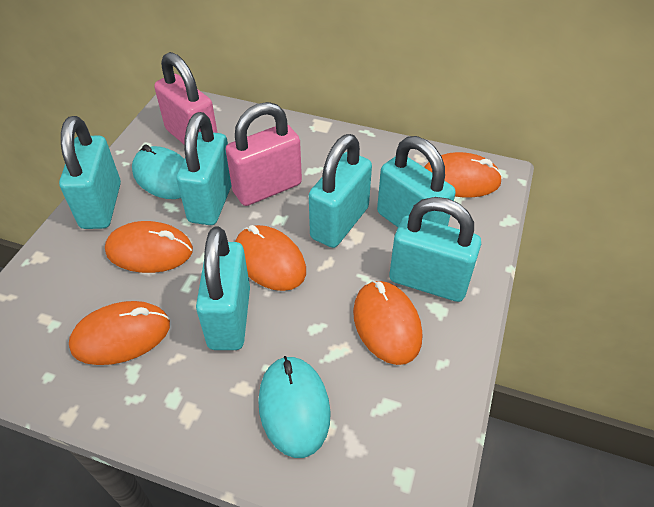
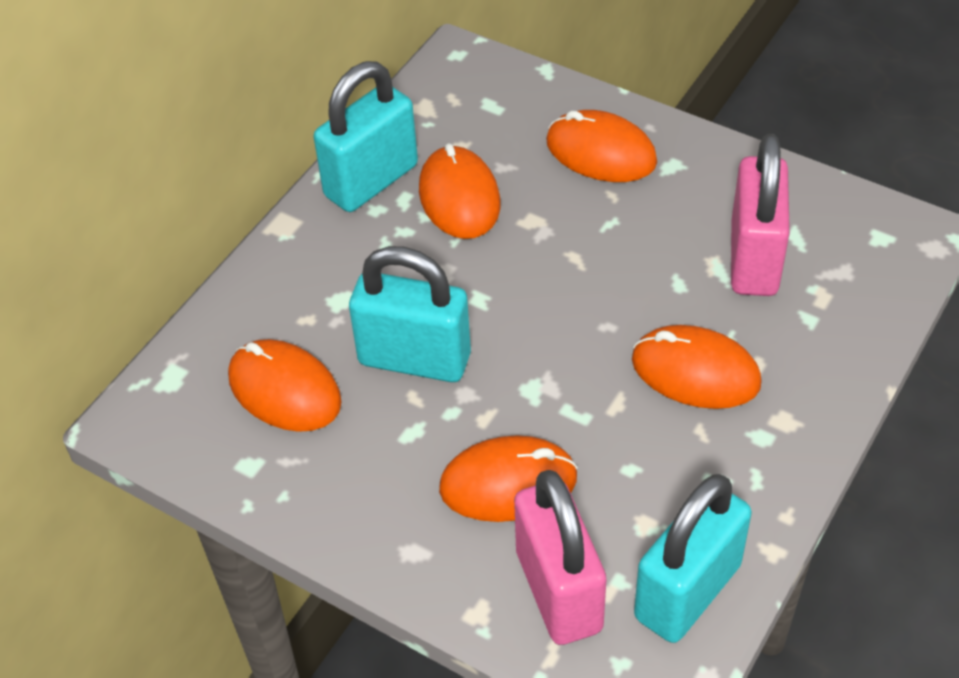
turquoise mouse: [132,144,184,199] [258,356,331,458] = 2 -> none = 0
turquoise padlock: [59,116,121,229] [176,112,232,225] [196,227,250,350] [309,134,372,248] [377,136,456,227] [389,197,481,302] = 6 -> [314,61,418,212] [349,246,471,382] [634,474,752,643] = 3

